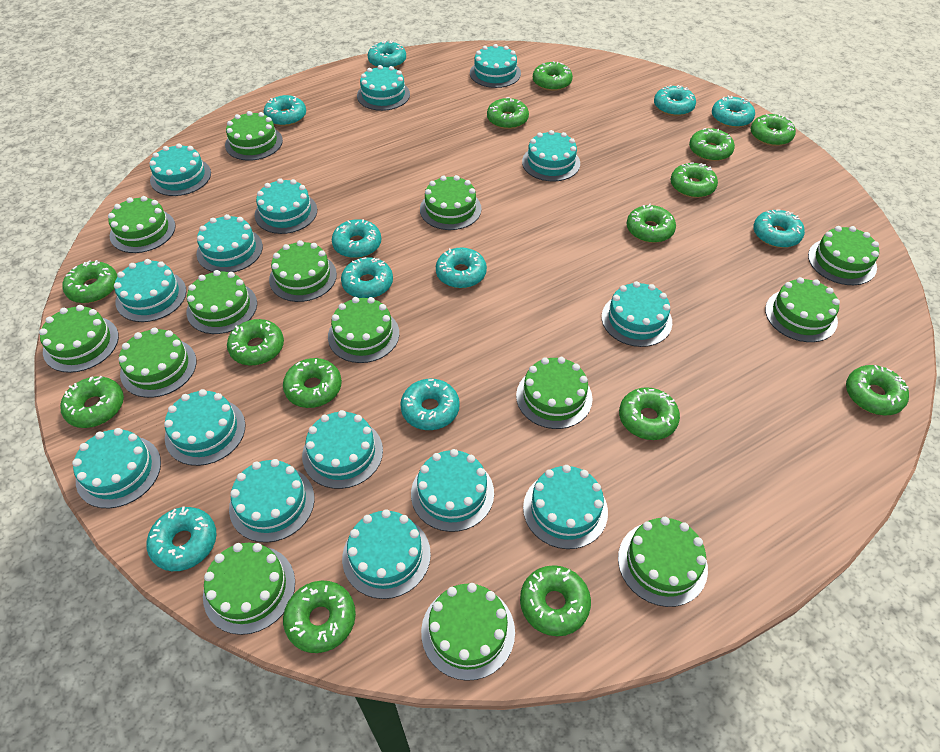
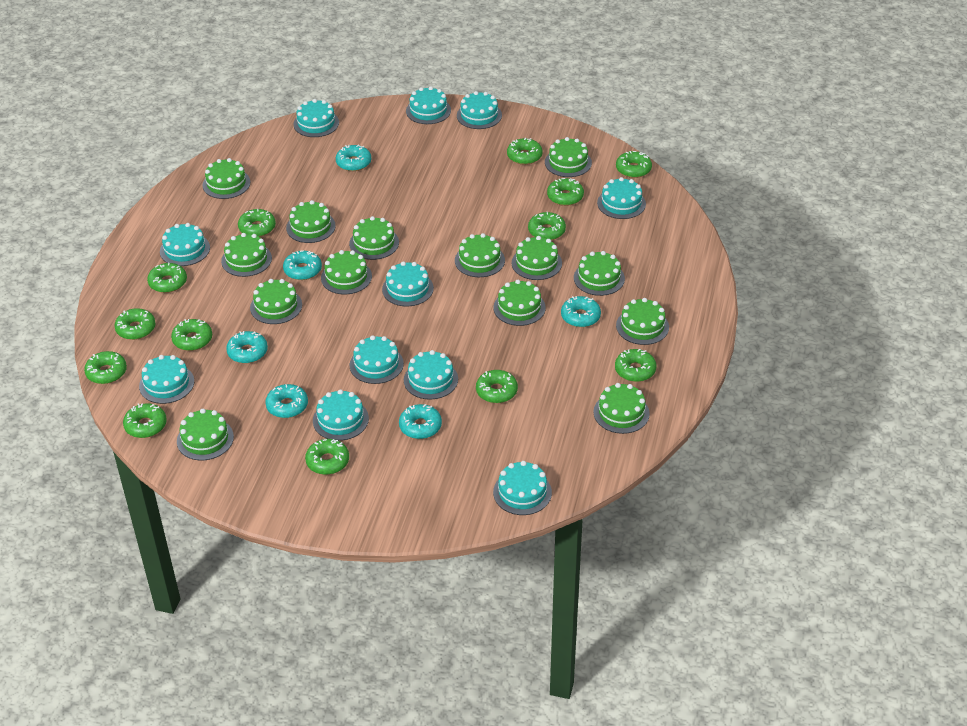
green donut: [60,376,124,428] [63,260,118,303] [227,319,284,366] [283,358,342,408] [283,581,356,653] [487,97,529,129] [520,565,591,636] [533,61,573,91] [619,387,680,440] [627,204,676,243] [671,162,718,198] [689,128,735,161] [751,114,796,146] [846,365,909,415] = 14 -> [84,351,127,384] [114,308,155,340] [123,403,167,438] [147,263,187,293] [171,319,212,351] [238,209,276,237] [305,439,349,475] [476,370,518,403] [507,138,543,165] [528,212,566,240] [547,178,584,206] [615,349,656,382] [616,151,652,178] = 13
turquoise cake: [72,428,161,508] [114,259,186,322] [149,143,211,196] [164,389,245,466] [196,214,263,272] [229,459,314,543] [255,178,317,234] [302,410,383,489] [342,509,431,599] [357,65,410,111] [411,449,494,532] [470,44,521,88] [522,130,580,181] [523,465,608,549] [602,281,672,347] = 15 -> [139,355,194,404] [160,223,210,266] [293,99,339,137] [313,389,369,441] [350,335,404,384] [382,261,434,306] [404,350,458,399] [406,86,451,124] [457,91,502,129] [493,461,552,515] [597,177,646,219] = 11
turquoise donut: [147,507,217,571] [264,95,306,126] [332,219,381,258] [341,257,393,298] [368,40,406,68] [400,379,460,430] [436,248,487,288] [654,85,696,116] [712,95,755,128] [753,209,805,248] = 10 -> [226,331,268,363] [265,384,308,418] [283,250,322,280] [336,145,371,171] [399,404,442,439] [561,296,601,327] = 6

